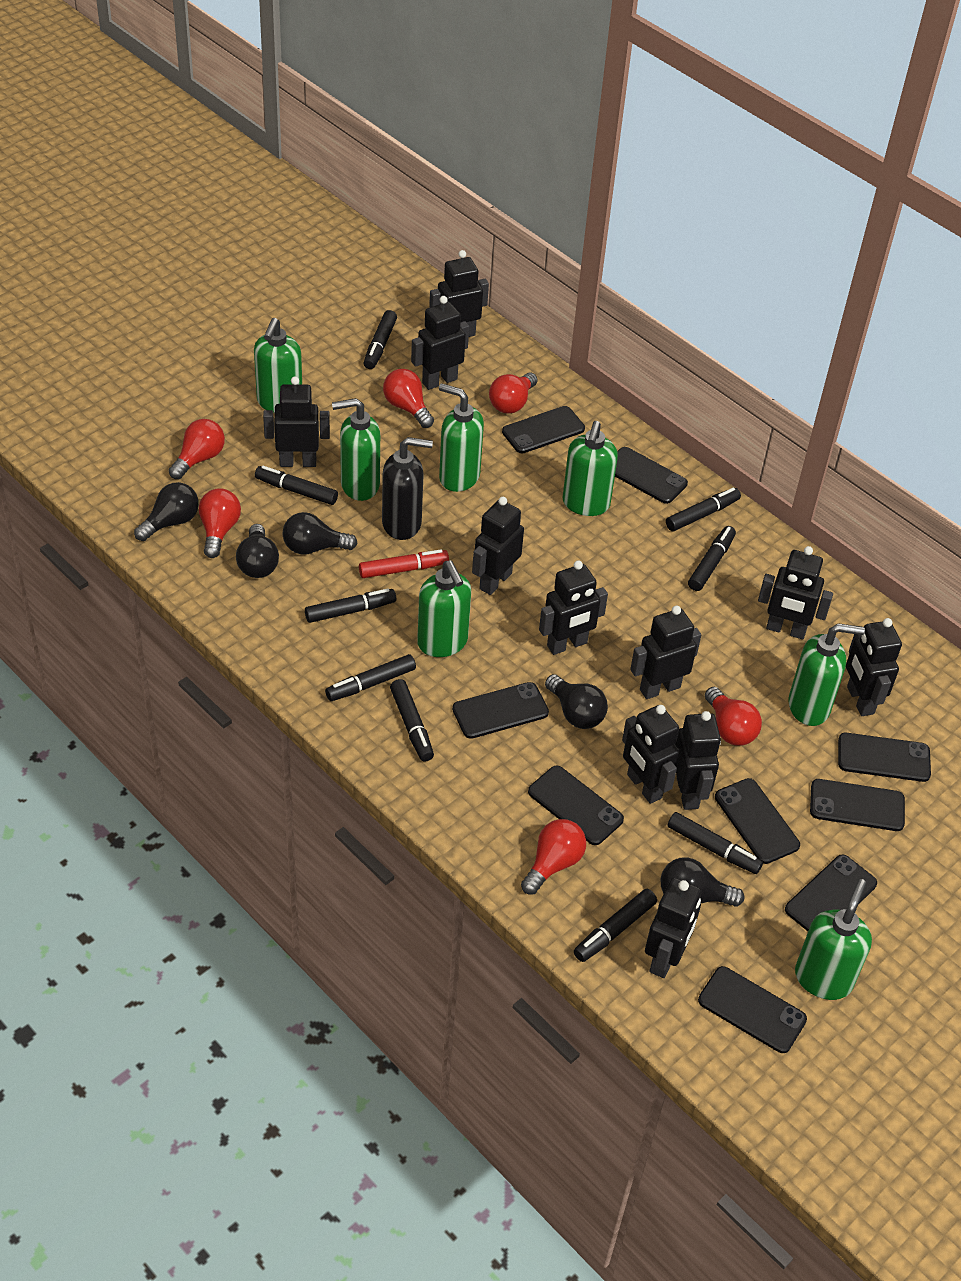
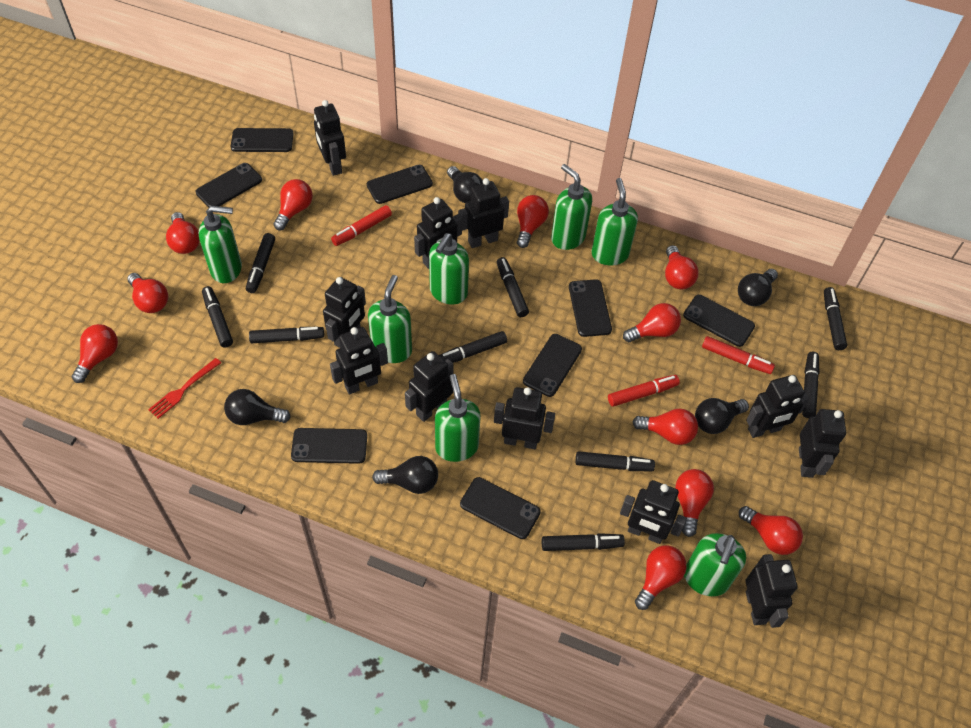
black phone: [452,682,549,739] [502,406,585,453] [528,766,624,845] [615,447,688,504] [698,966,807,1053] [715,778,800,864] [785,854,877,931] [810,779,905,831] [838,733,931,782] = 9 -> [196,163,262,207] [231,128,293,152] [291,428,367,464] [367,165,433,204] [460,477,541,539] [523,334,582,397] [569,279,612,337] [683,295,755,347] = 8
black soap dispenser: [382,437,433,540] = 1 -> none = 0
red fork: none = 0 -> [148,358,221,419] = 1
red light bulb: [169,419,225,479] [199,488,241,558] [383,369,434,428] [489,373,537,413] [521,819,586,894] [705,687,762,746] = 6 -> [72,324,118,383] [127,273,168,313] [166,212,200,254] [273,179,313,231] [517,195,549,248] [623,303,681,342] [633,409,698,445] [635,545,687,610] [665,245,699,289] [675,469,714,537] [739,506,803,555] = 11
red marker: [359,549,449,578] = 1 -> [331,205,392,246] [608,375,680,407] [702,336,775,374] = 3

